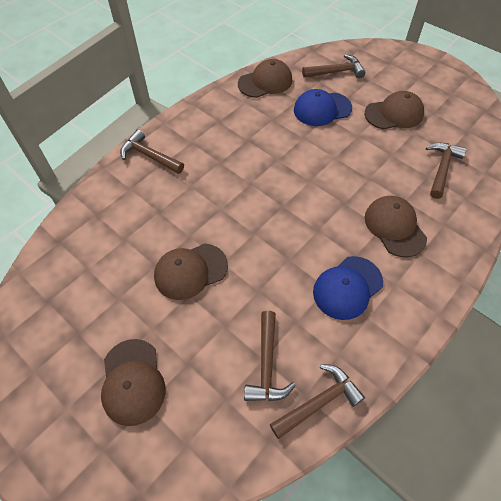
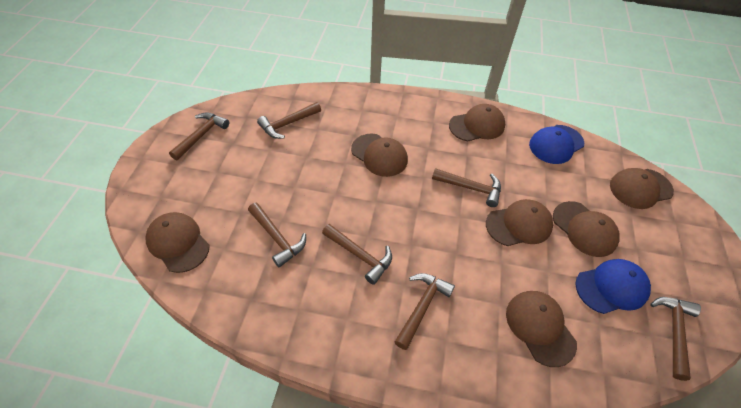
brown cap: [101,339,166,426] [154,244,228,300] [238,59,292,98] [364,196,427,257] [365,91,424,129] = 5 -> [145,212,210,273] [351,133,408,177] [449,104,505,141] [486,199,553,246] [506,291,577,367] [553,201,620,257] [610,168,674,209] = 7
brown hammer: [120,129,184,174] [244,311,296,401] [270,364,365,439] [302,54,365,78] [426,143,467,199] = 5 -> [169,112,229,161] [248,203,306,267] [257,102,321,139] [322,224,392,285] [395,273,455,350] [432,168,501,207] [650,297,701,381] = 7

